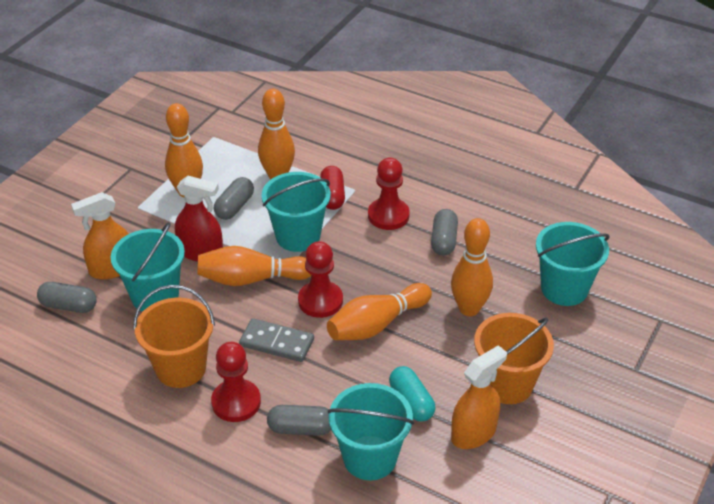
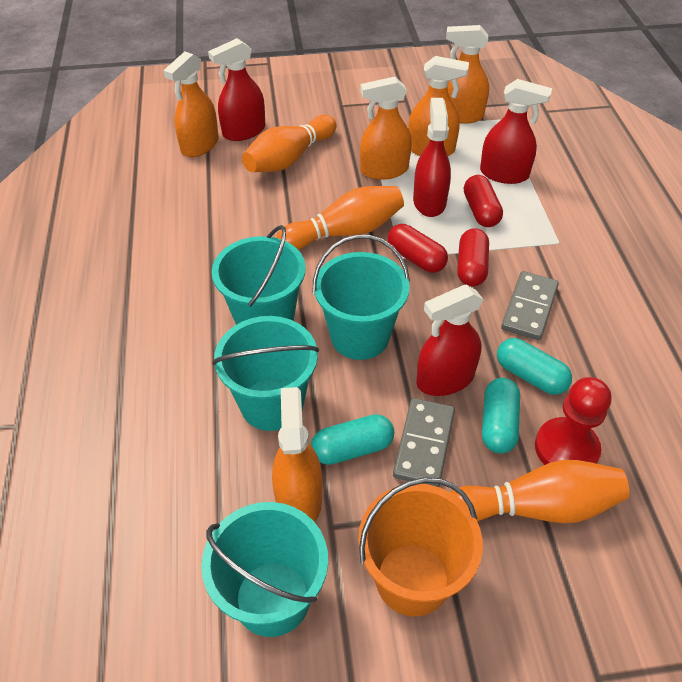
grey capsule: [37,282,97,313] [214,177,254,220] [267,405,331,436] [431,209,458,255] = 4 -> none = 0
grey domino: [239,318,314,362] = 1 -> [393,398,455,487] [501,271,559,340] = 2
orange bowling pin: [165,103,203,198] [197,246,311,286] [258,89,295,180] [327,283,432,340] [451,218,493,316] = 5 -> [242,115,337,172] [277,186,404,250] [451,460,629,523] = 3
orange bucket: [133,285,215,388] [474,313,554,404] = 2 -> [358,477,483,617] = 1
orange spray bottle: [71,192,129,279] [451,345,507,449] = 2 -> [163,51,219,157] [272,387,322,522] [360,77,412,180] [408,56,469,156] [446,25,489,124] = 5
red capsule: [320,166,345,210] = 1 -> [388,224,448,273] [457,228,489,286] [464,175,503,227] = 3
red pawn: [211,342,261,422] [298,241,343,318] [368,157,410,230] = 3 -> [535,377,612,465] = 1
red spray bottle: [175,176,223,262] = 1 -> [208,38,266,141] [413,98,451,217] [417,285,484,396] [480,79,552,184] = 4
turquoise capsule: [389,366,435,421] = 1 -> [311,414,394,465] [482,378,520,454] [497,338,572,395] = 3

